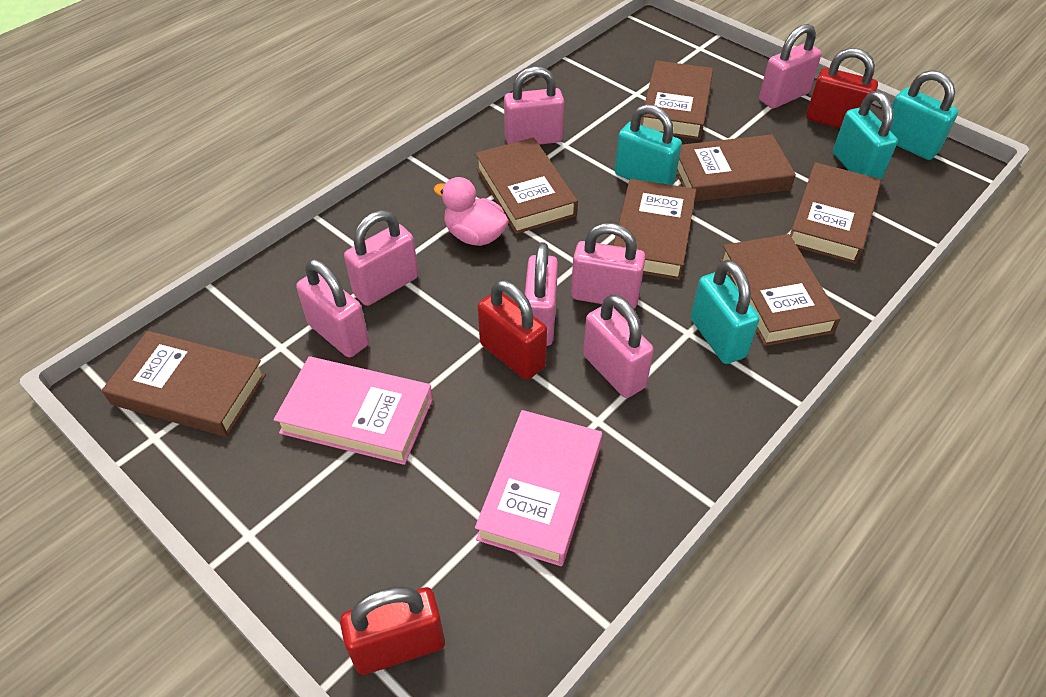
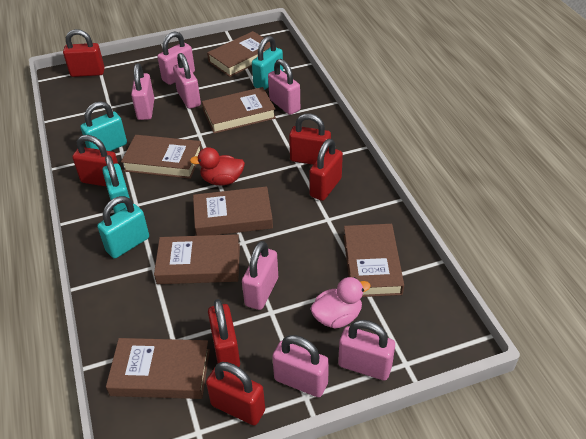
pink book: [274,356,433,465] [475,410,602,566] = 2 -> none = 0
red duck: none = 0 -> [190,147,245,185] = 1
red padlock: [340,587,445,675] [478,280,547,380] [806,48,878,128] = 3 -> [63,29,105,77] [72,135,118,187] [206,362,265,425] [208,299,240,367] [289,114,331,165] [309,139,343,201] = 6

